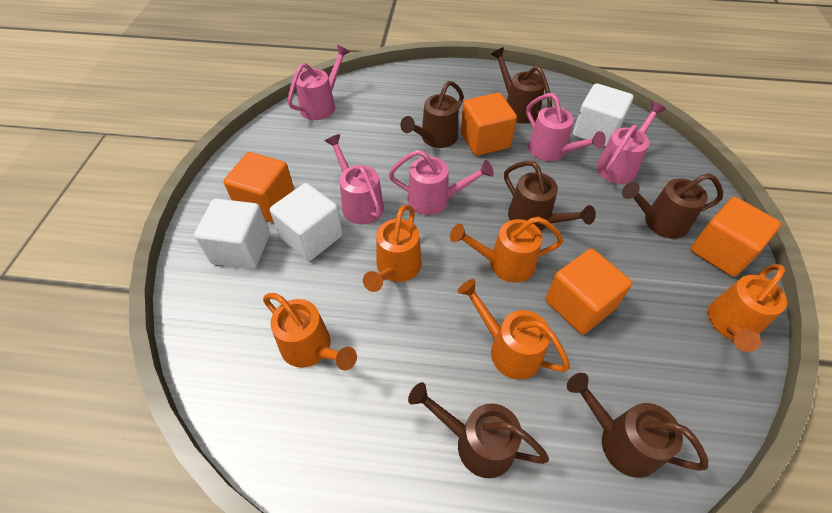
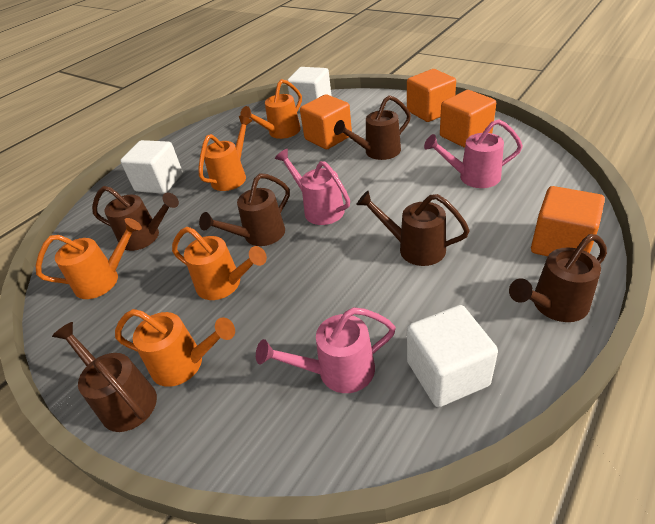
pink watering can: [288,45,350,120] [325,134,384,224] [389,150,494,215] [526,93,606,161] [597,102,666,184] = 5 -> [256,307,396,393] [275,149,350,225] [424,119,523,188] = 3

